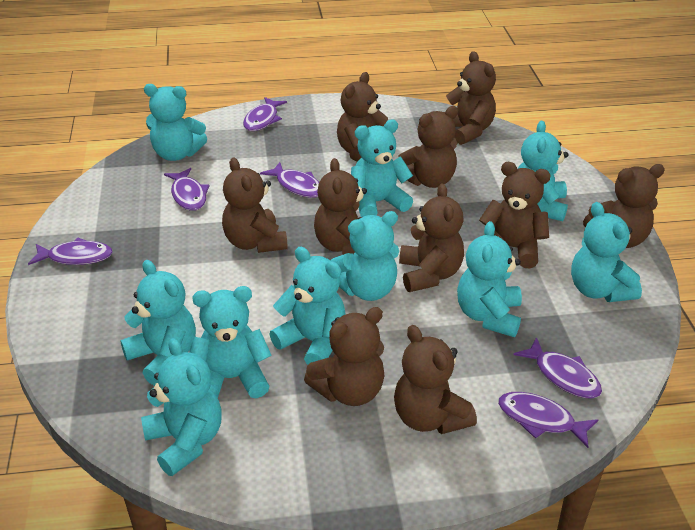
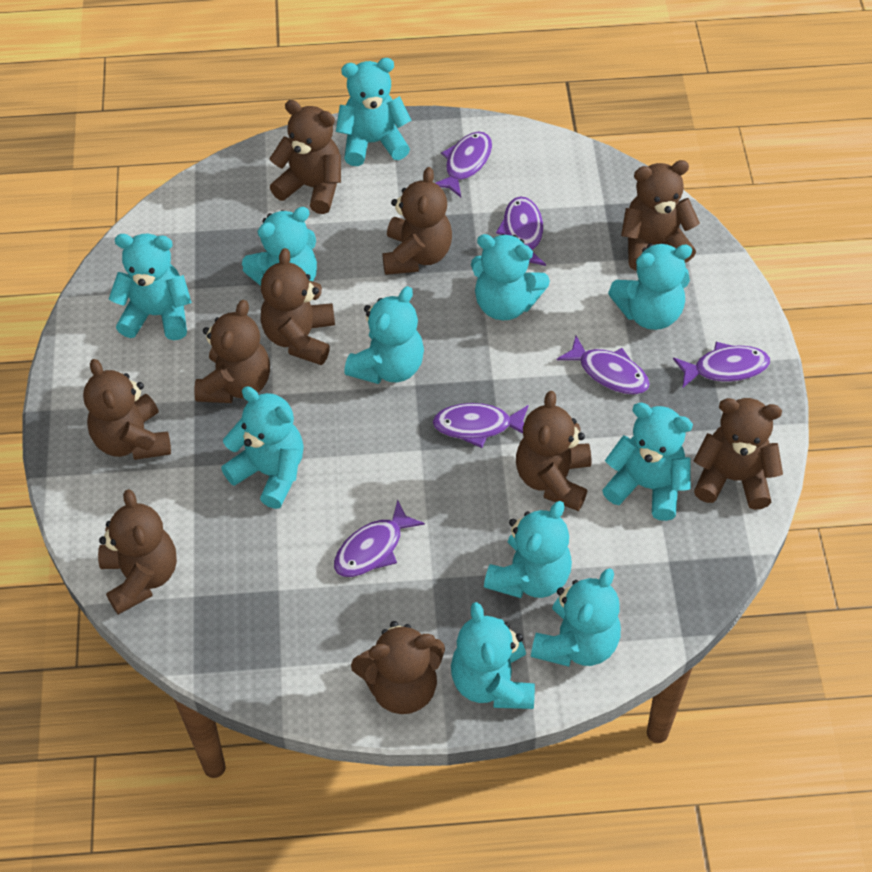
turquoise teddy bear: [120,260,196,386] [141,338,222,476] [144,84,207,161] [189,286,272,398] [270,247,346,365] [331,211,399,301] [351,119,413,217] [457,221,522,337] [517,121,568,221] [571,202,642,302] = 10 -> [109,234,192,340] [221,386,304,509] [242,207,317,286] [336,58,412,166] [344,286,424,384] [451,602,535,709] [471,234,550,320] [484,501,572,598] [531,568,621,667] [602,403,693,521] [608,243,692,330] = 11

